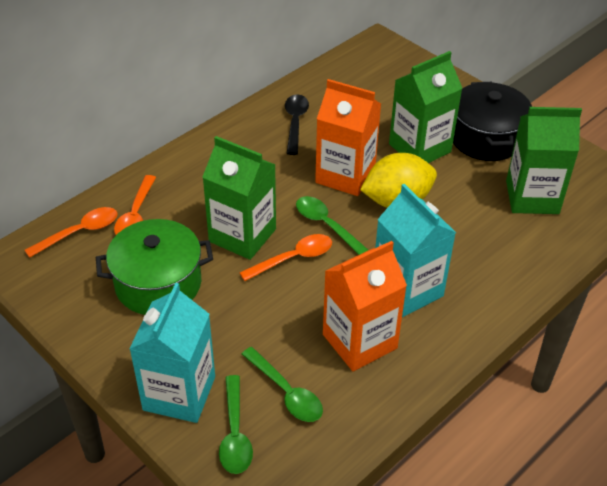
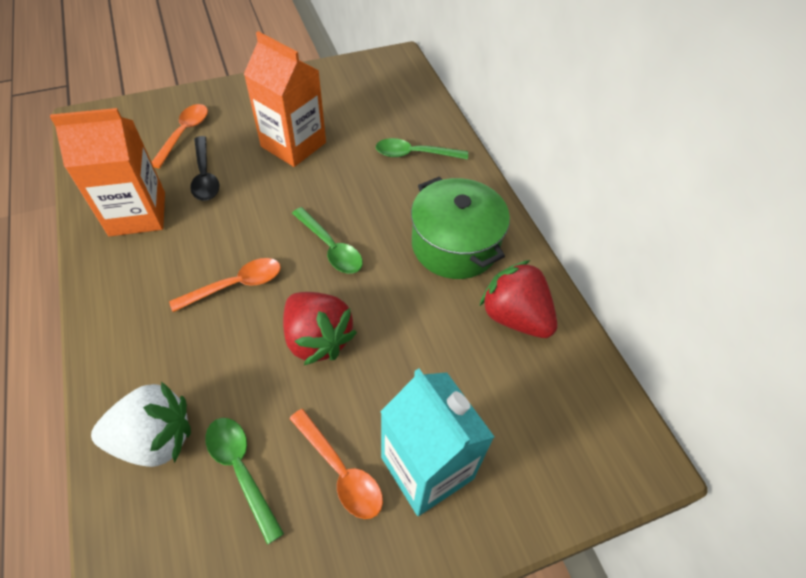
black pot: [453,82,532,161] = 1 -> none = 0
green carton: [203,136,276,260] [389,51,462,163] [506,107,582,214] = 3 -> none = 0
red strawberry: none = 0 -> [283,292,357,365] [479,260,557,338] = 2
turquoise carton: [129,283,215,423] [375,184,456,317] = 2 -> [380,369,495,516] = 1
white strawberry: none = 0 -> [91,381,191,467] = 1
yellow lemon: [360,153,437,208] = 1 -> none = 0

